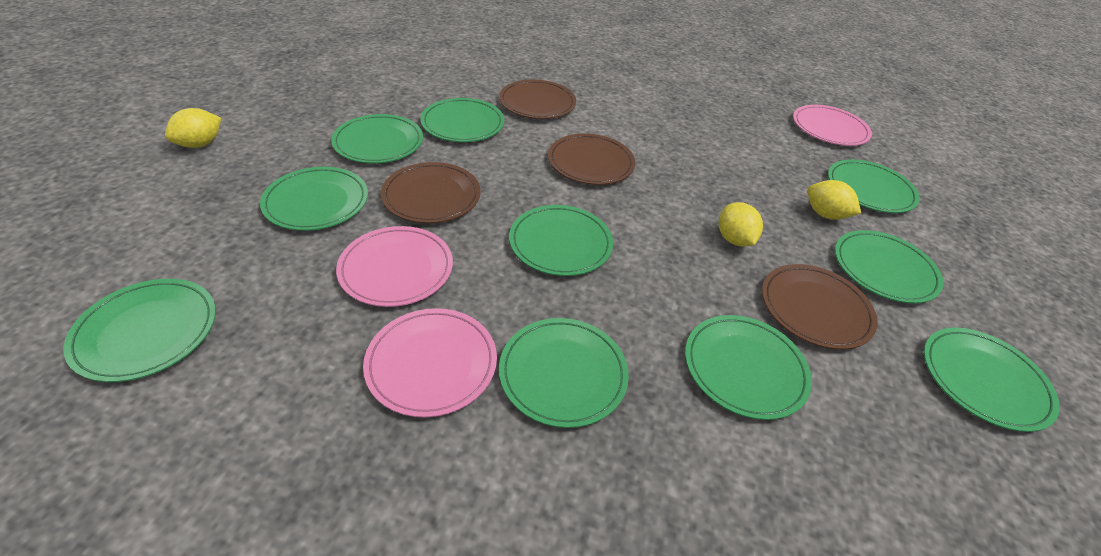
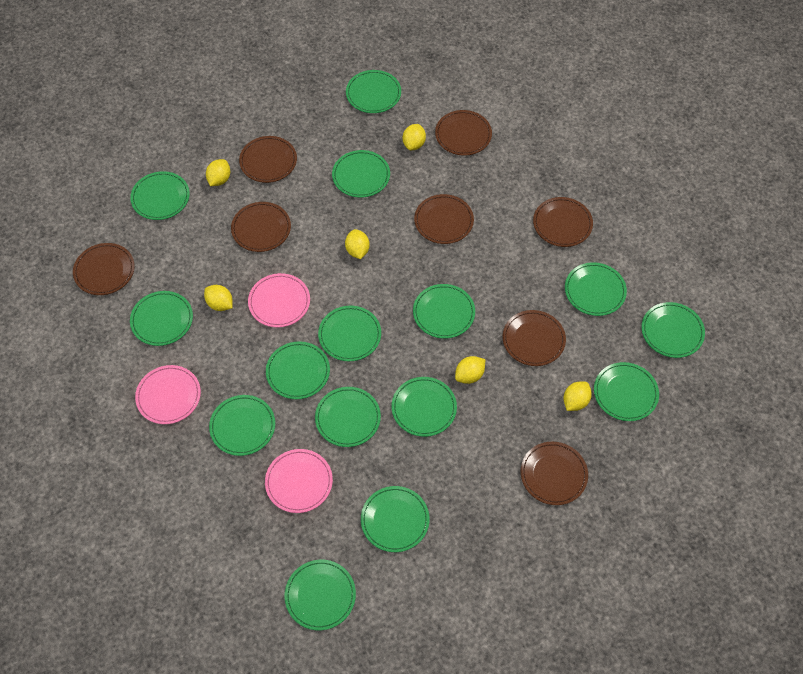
brown plate: [381,162,481,223] [499,79,576,119] [548,133,635,185] [762,264,878,350] = 4 -> [73,243,135,295] [231,202,291,252] [239,136,297,183] [414,194,474,244] [435,110,492,156] [503,310,566,366] [521,442,588,505] [533,197,593,247] = 8
green plate: [63,279,216,382] [260,167,368,231] [331,114,423,164] [421,98,505,142] [499,318,629,428] [509,205,613,276] [685,315,812,420] [828,159,920,213] [835,230,944,303] [924,327,1060,432] = 10 -> [130,171,190,220] [130,291,193,346] [209,395,275,456] [266,341,330,399] [284,560,356,630] [315,387,381,447] [318,306,381,361] [332,150,390,198] [346,70,401,113] [361,486,430,552] [392,377,457,437] [413,284,475,339] [565,262,627,316] [594,362,659,421] [641,302,705,358] = 15
yellow lemon: [165,108,221,148] [719,202,763,246] [807,180,861,220] = 3 -> [204,285,233,311] [206,159,230,186] [345,229,370,259] [403,124,426,150] [455,356,485,384] [563,381,592,411] = 6

